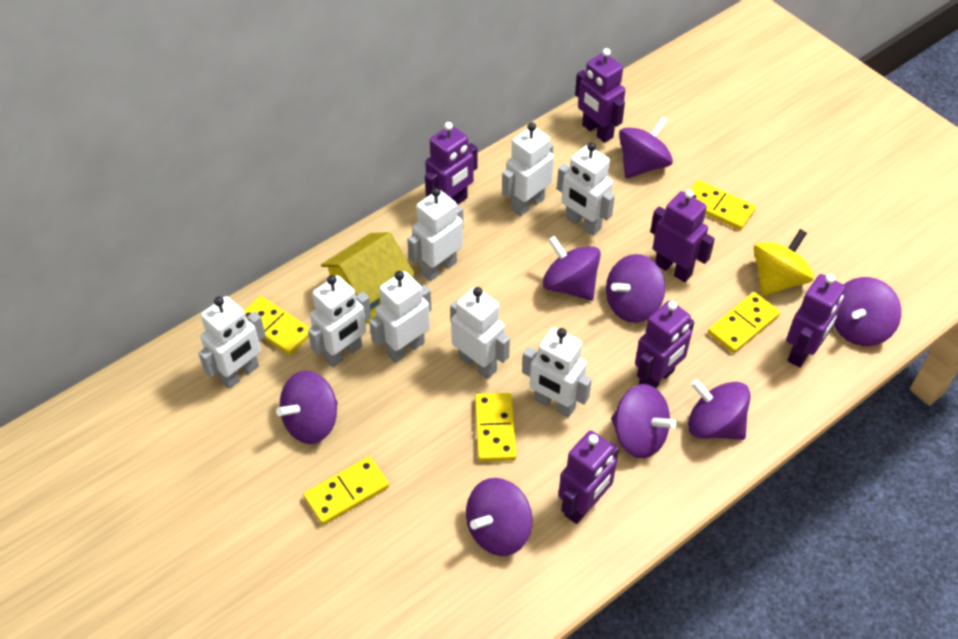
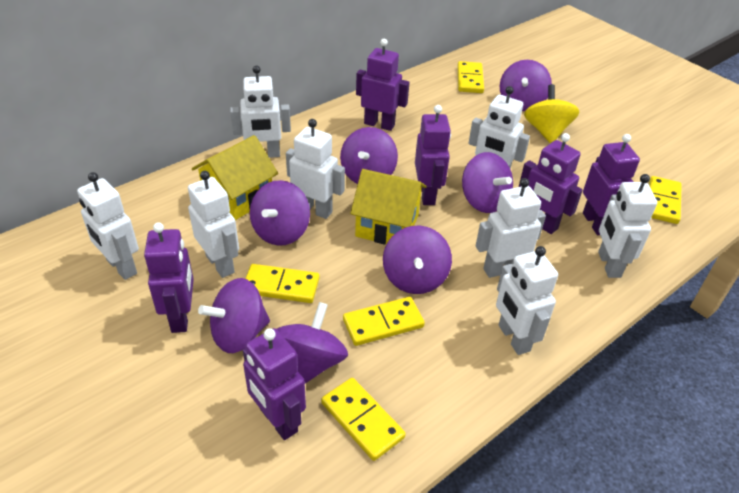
purple spinning top: [276,370,338,444] [466,478,532,556] [542,236,601,301] [606,254,665,323] [611,384,677,458] [619,116,673,178] [688,379,750,440] [834,277,902,346] = 8 -> [198,278,270,353] [250,180,310,246] [277,302,348,384] [340,127,398,184] [383,226,452,294] [462,152,513,213] [500,60,552,111] = 7
yellow house: [321,232,415,324] = 1 -> [192,135,278,220] [350,169,427,245] = 2

